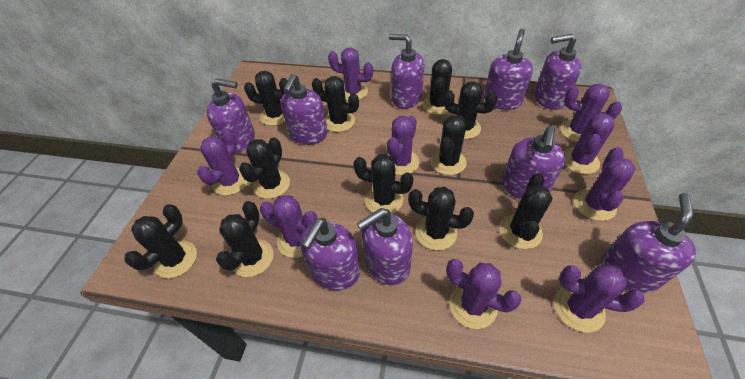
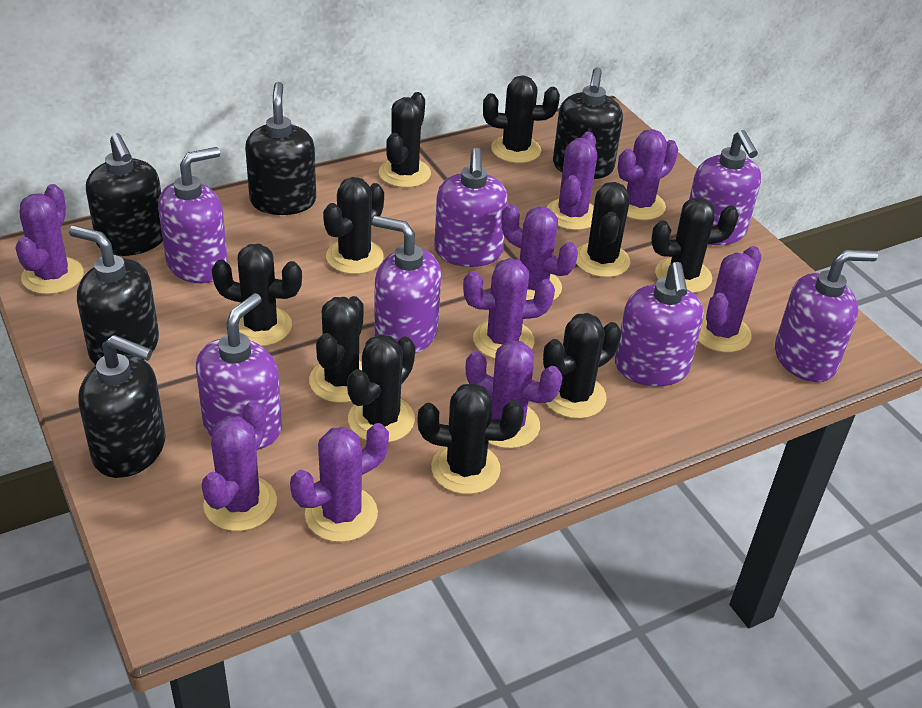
black cactus: [125,204,197,278] [216,201,273,277] [239,137,290,199] [244,71,288,126] [312,76,359,132] [353,154,414,213] [408,187,474,250] [422,59,452,115] [430,115,467,175] [443,82,498,139] [499,173,552,249] = 11 -> [212,244,302,346] [309,296,364,403] [323,177,384,274] [347,334,415,443] [379,92,431,188] [417,383,524,494] [483,75,560,163] [543,313,621,419] [576,182,630,277] [651,197,739,293] = 10
black soap dispenser: none = 0 -> [69,225,159,365] [78,335,165,478] [86,133,163,256] [245,82,316,215] [553,67,623,179] = 5
purple soap dispenser: [207,78,255,154] [280,74,328,145] [300,218,360,290] [357,208,413,285] [389,34,424,109] [484,29,533,110] [502,126,566,199] [534,34,581,110] [601,193,696,293] = 9 -> [158,147,228,283] [196,293,282,450] [372,216,441,354] [434,148,508,267] [615,262,704,386] [689,130,761,245] [775,250,878,382] = 7

